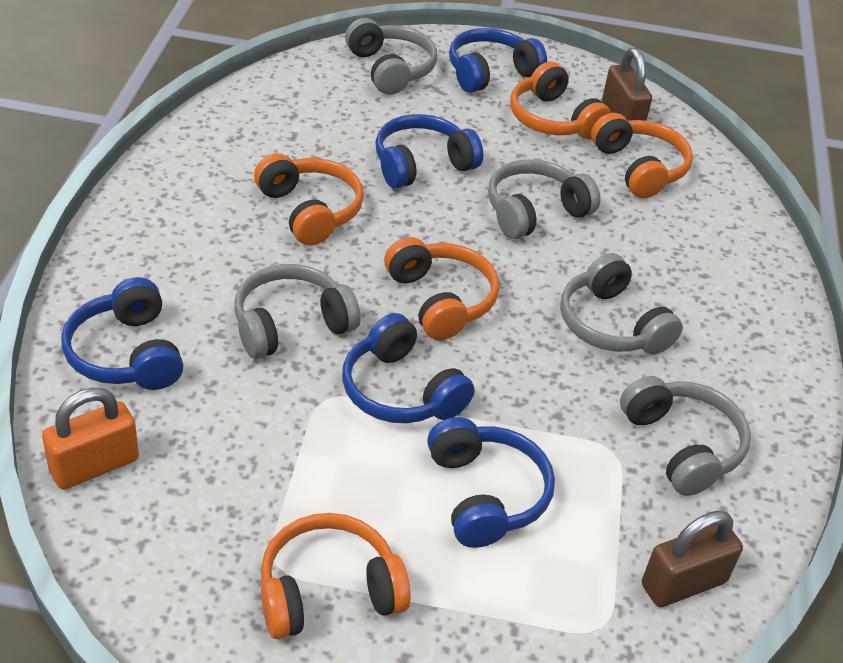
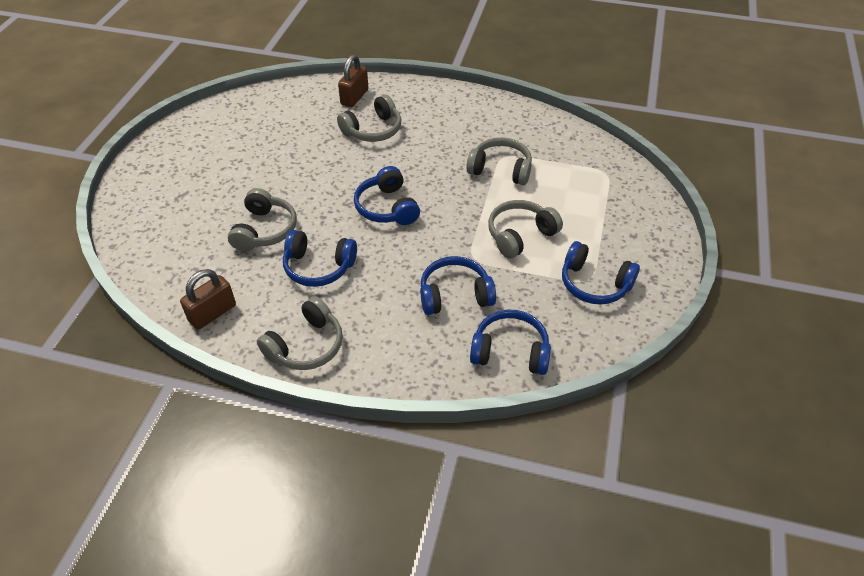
orange headphones: [254,153,364,246] [261,513,411,639] [384,237,499,340] [510,61,611,139] [591,113,693,198] = 5 -> none = 0
orange padlock: [42,388,139,490] = 1 -> none = 0

